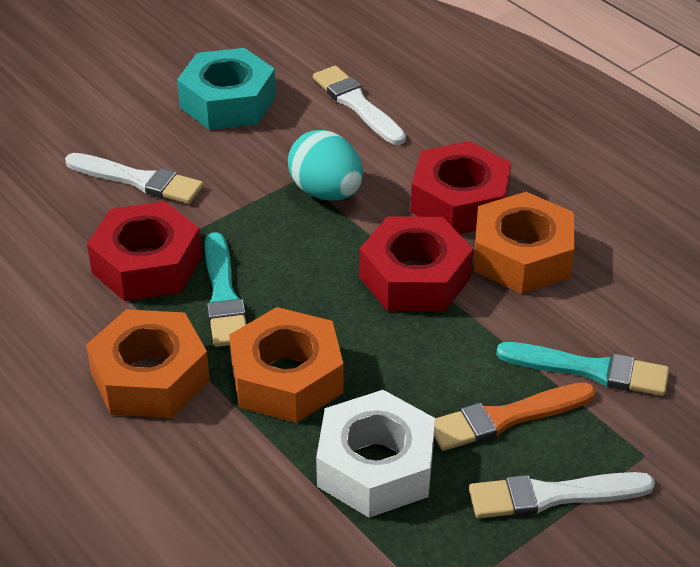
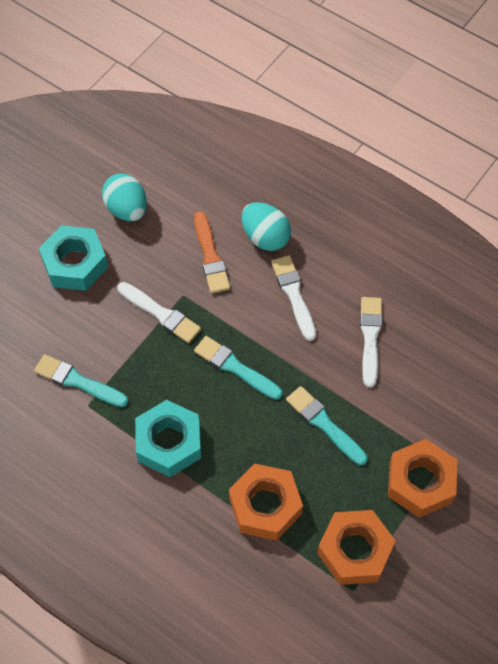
red nut: [87,201,202,301] [359,216,473,312] [411,141,511,234] = 3 -> none = 0
turquoise brush: [205,232,246,347] [496,342,669,396] = 2 -> [34,354,128,407] [194,336,282,400] [286,386,368,465] = 3
turquoise egg: [288,130,363,201] = 1 -> [102,173,147,221] [242,202,291,251] = 2
turquoise nut: [177,48,276,130] = 1 -> [39,225,108,291] [135,400,201,477] = 2
white nut: [316,390,435,518] = 1 -> none = 0

